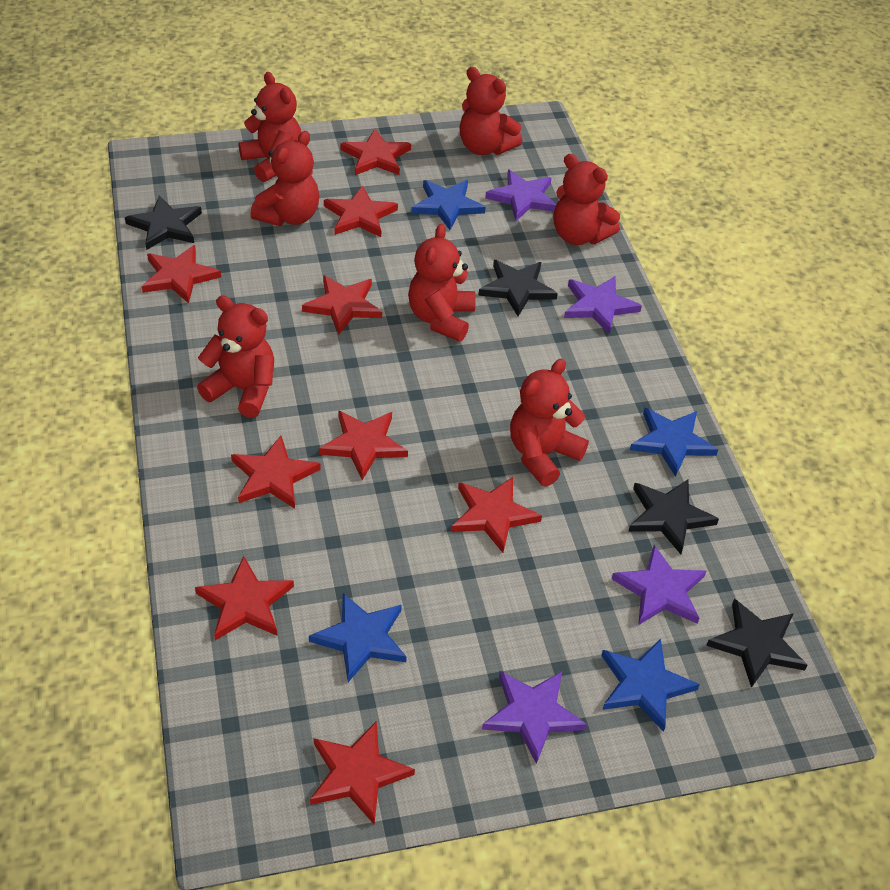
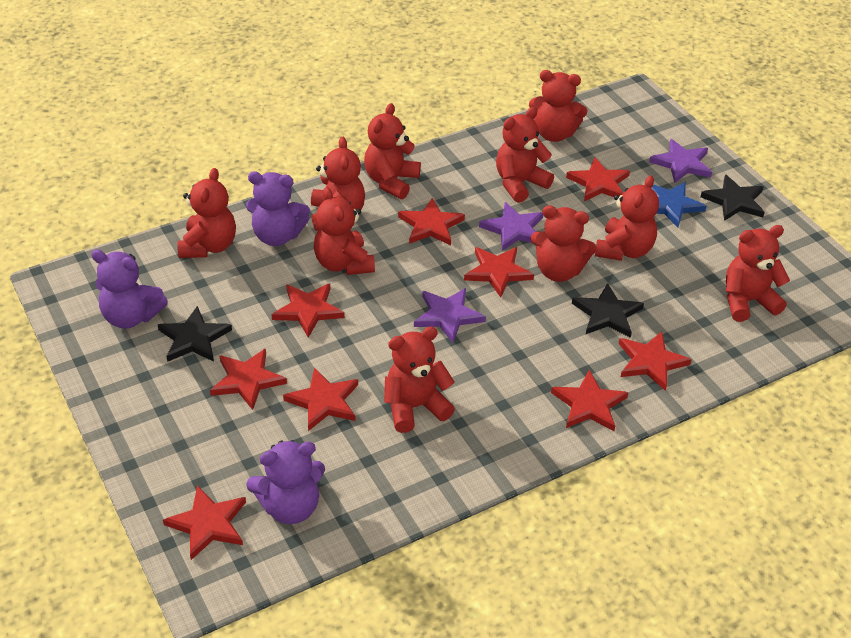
black star: [125,196,202,250] [478,260,558,316] [628,480,719,554] [706,599,807,688] = 4 -> [158,306,232,362] [572,283,644,338] [700,175,765,221] = 3
blue star: [309,593,407,682] [411,180,485,230] [601,639,700,732] [630,408,718,477] = 4 -> [651,182,706,227] = 1
purple star: [482,671,587,764] [485,170,556,221] [564,276,642,335] [612,545,706,625] = 4 -> [414,288,486,343] [479,202,543,251] [649,139,712,183] = 3
purple teddy bear: none = 0 -> [91,249,168,329] [246,171,310,246] [246,440,325,524] = 3
red teddy bear: [197,295,274,418] [239,72,301,182] [250,131,319,226] [408,224,476,342] [459,67,523,155] [510,359,589,487] [554,154,620,245] = 7 -> [177,168,236,258] [311,137,365,231] [314,187,375,275] [364,103,421,199] [384,327,455,433] [496,107,554,203] [529,70,588,142] [531,205,597,282] [595,175,659,261] [726,225,790,322] = 10

